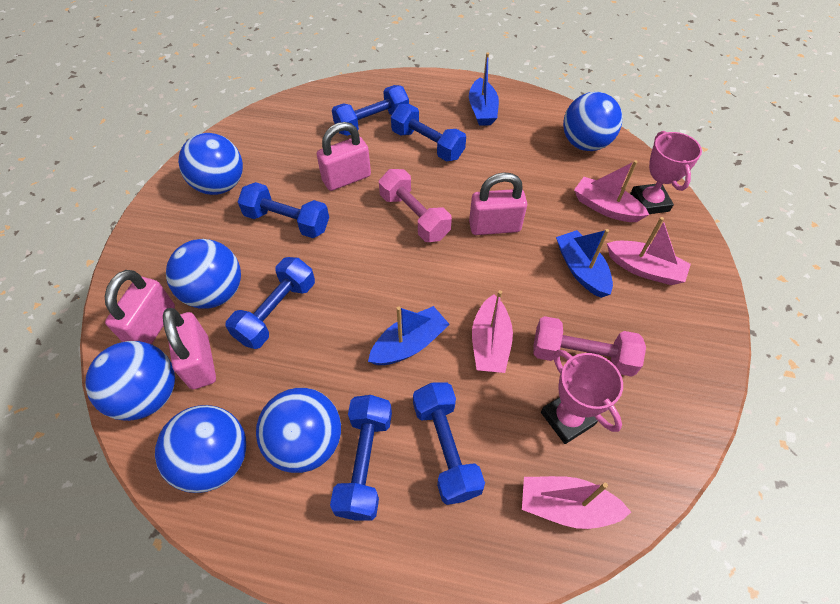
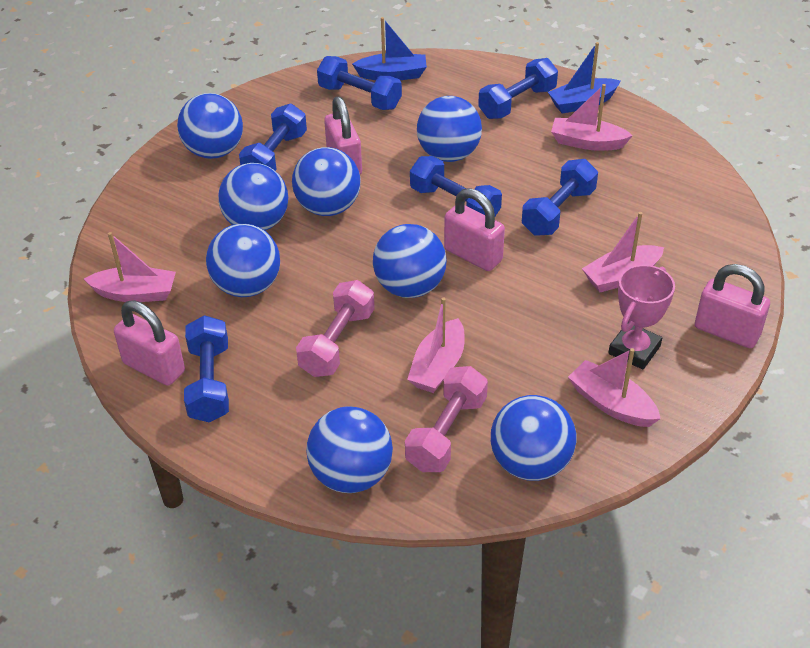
blue ball: [85,341,175,421] [155,405,246,493] [166,239,241,308] [178,133,243,195] [256,388,341,473] [563,92,622,151] = 6 -> [177,93,243,159] [206,224,280,297] [218,163,288,231] [292,147,360,216] [306,406,393,493] [373,224,446,298] [417,96,482,162] [491,395,576,481] = 8
blue boat: [368,306,450,365] [469,52,499,126] [556,229,613,298] = 3 -> [352,17,427,80] [548,42,620,114] = 2
pink boat: [472,290,513,373] [522,476,631,529] [574,160,649,222] [607,217,691,285] = 4 -> [84,232,176,302] [407,297,465,393] [551,84,633,151] [568,348,661,427] [582,212,664,292] = 5
pink trophy: [541,349,623,444] [630,131,702,214] = 2 -> [608,265,675,370] = 1

